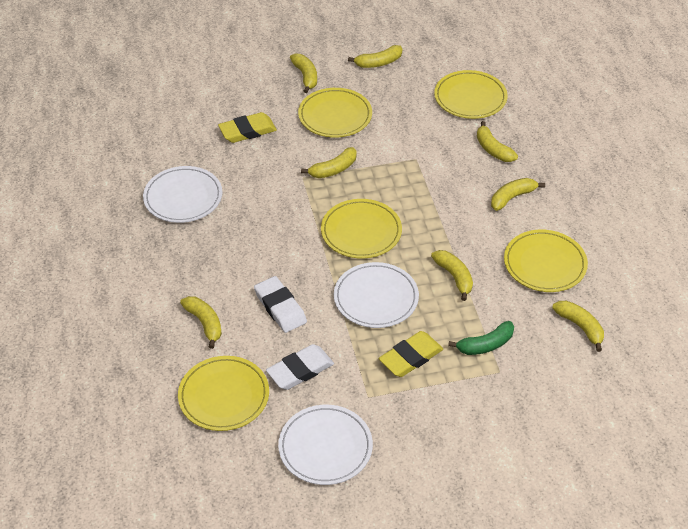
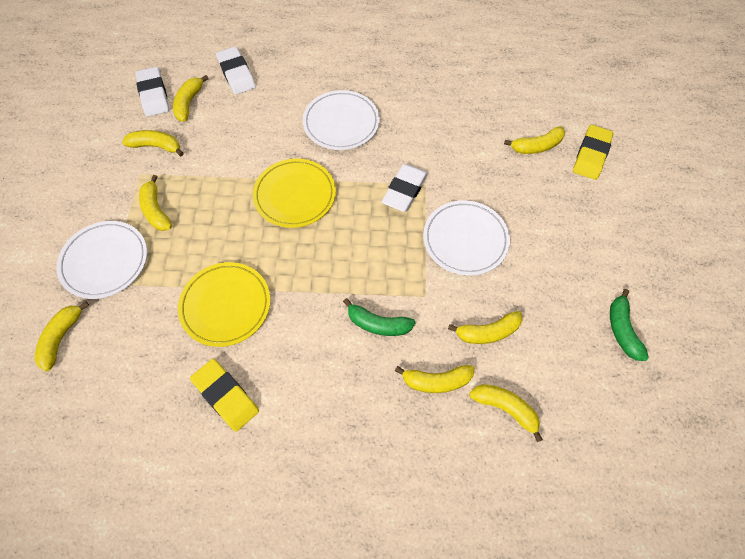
green banana: [448,321,514,355] = 1 -> [343,298,416,336] [610,289,649,361] = 2
white eraser: [254,276,307,333] [266,344,334,390] = 2 -> [135,67,169,117] [216,47,256,95] [382,164,428,212] = 3
yellow plate: [178,356,269,431] [298,88,372,138] [321,199,402,259] [434,70,508,119] [504,230,588,292] = 5 -> [178,262,270,347] [253,158,336,228] = 2

